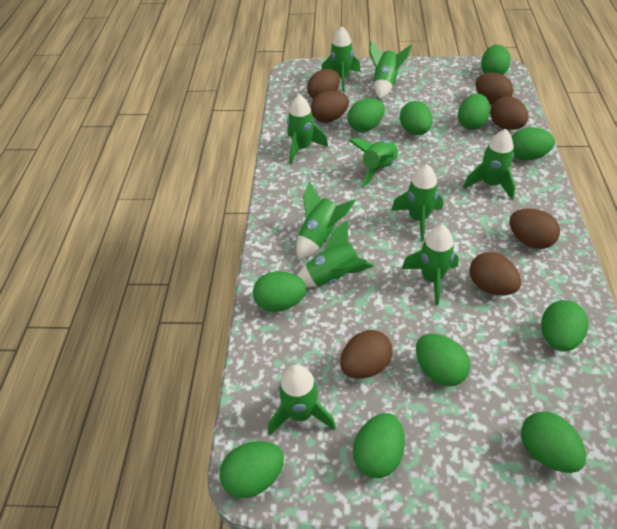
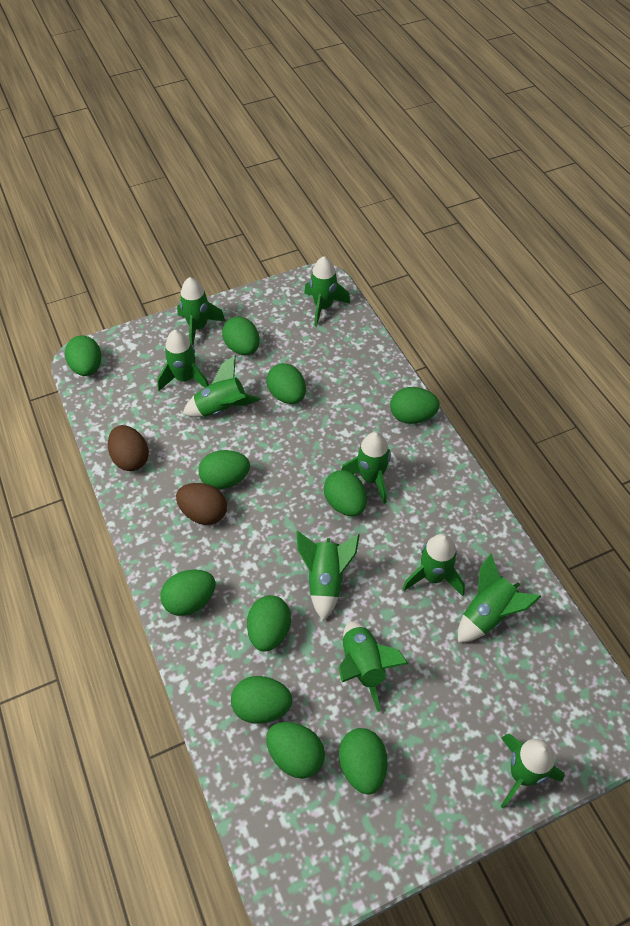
brown egg: [307,69,340,99] [311,91,349,123] [340,330,393,379] [469,252,521,295] [476,73,513,105] [490,96,528,130] [509,209,560,249] = 7 -> [108,425,149,471] [176,483,227,525] = 2

